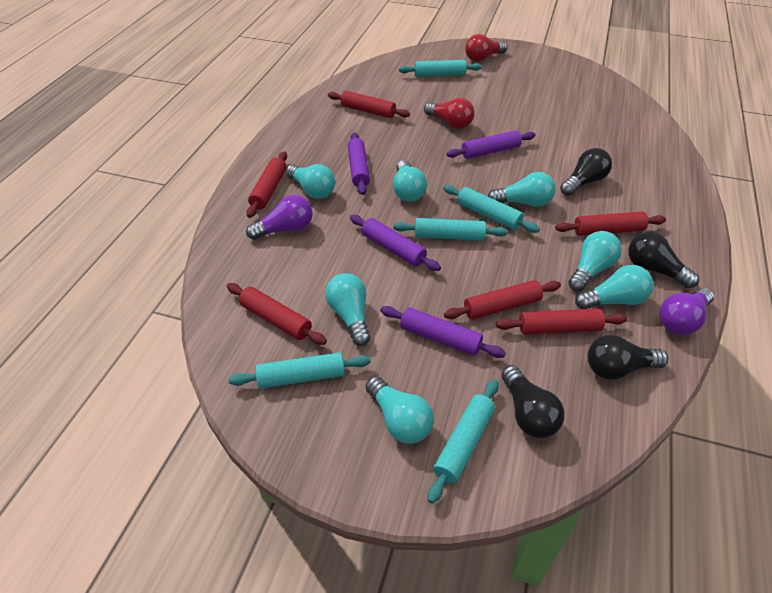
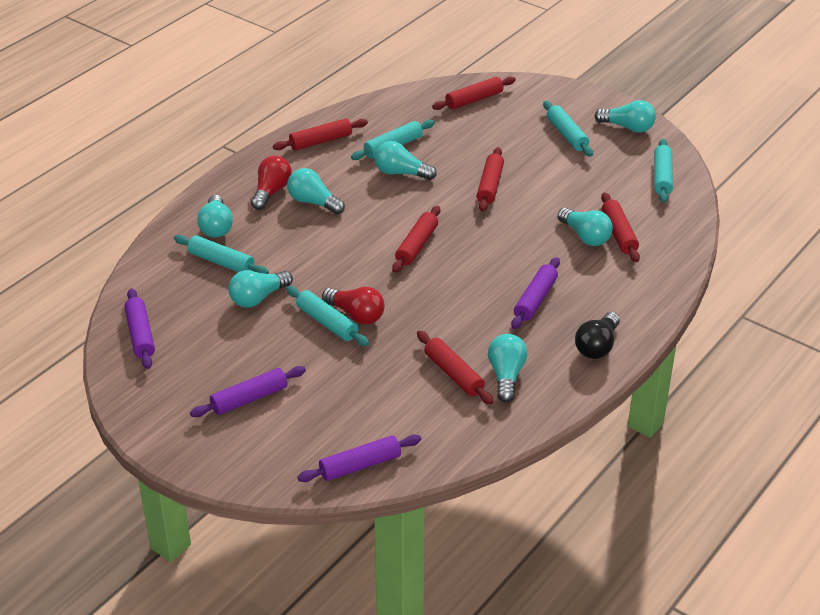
black light bulb: [501,365,565,438] [560,148,612,196] [587,335,668,380] [628,232,699,288] = 4 -> [575,312,620,359] = 1
purple light bulb: [246,195,312,240] [659,288,714,335] = 2 -> none = 0

